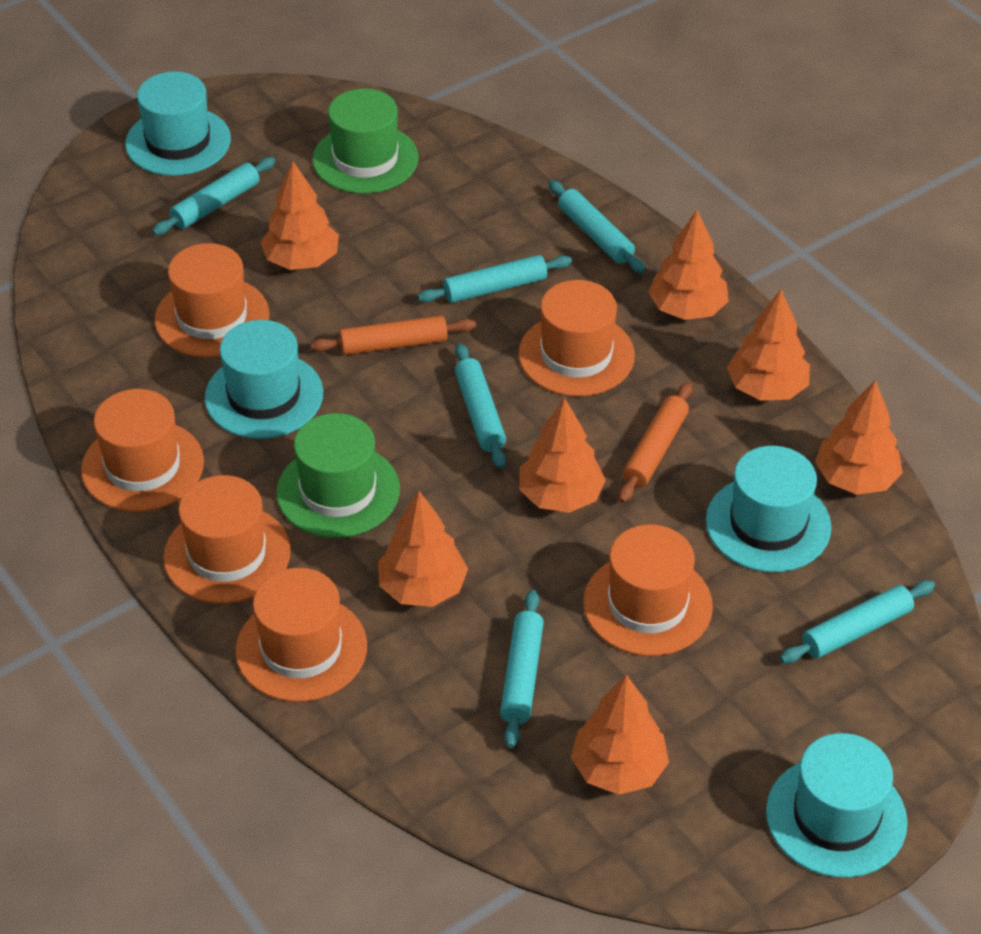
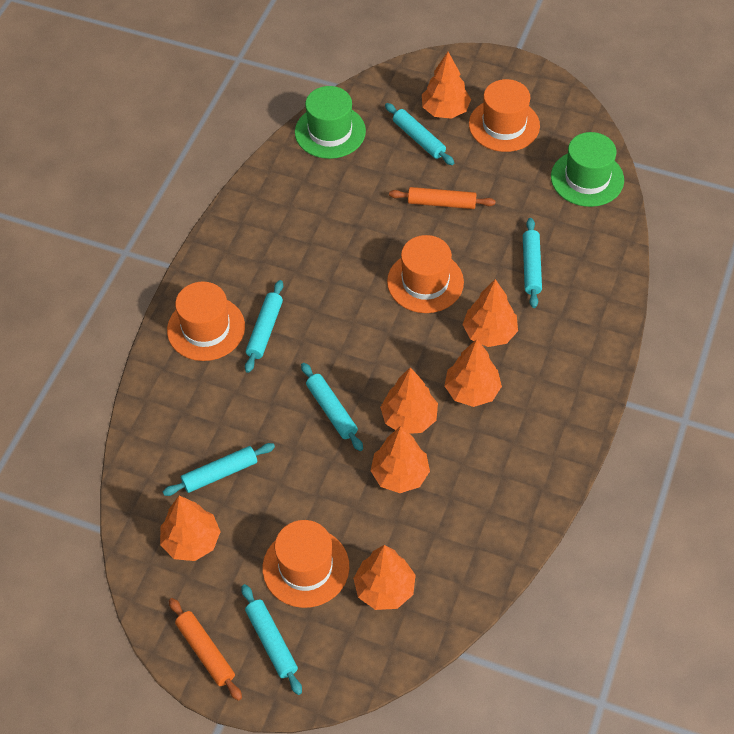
orange hat: [81,389,204,512] [155,243,269,358] [163,475,291,604] [235,568,367,702] [518,280,635,397] [583,525,713,656] = 6 -> [167,282,245,361] [263,520,349,608] [387,235,464,313] [469,79,540,152] = 4
turquoise hat: [125,71,231,176] [205,320,323,439] [706,446,831,572] [766,733,908,878] = 4 -> none = 0

